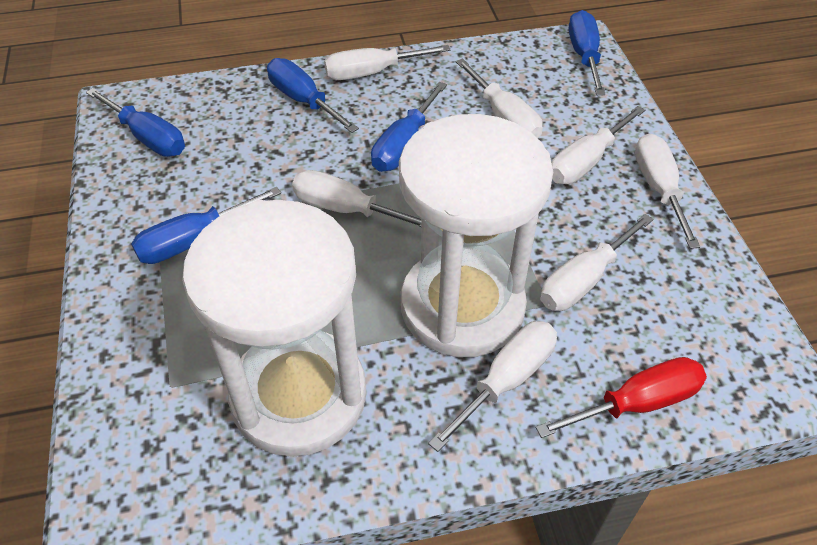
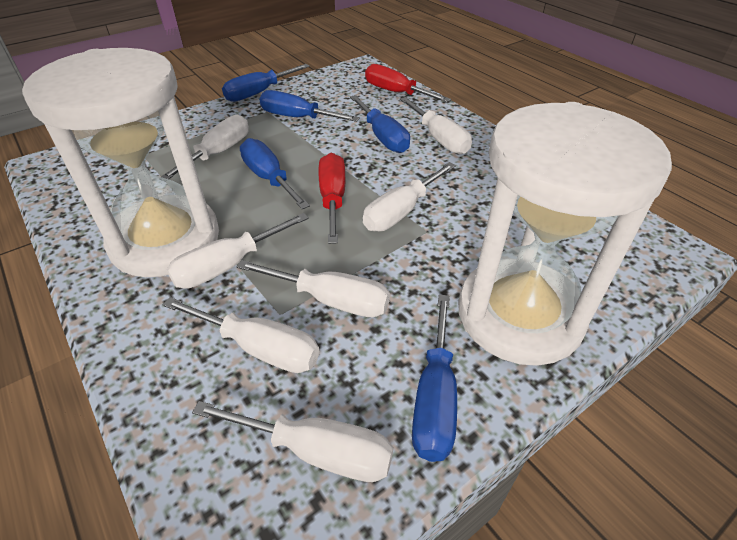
red screwdriver: [536,357,707,438] = 1 -> [319,153,345,244] [365,64,451,102] = 2

